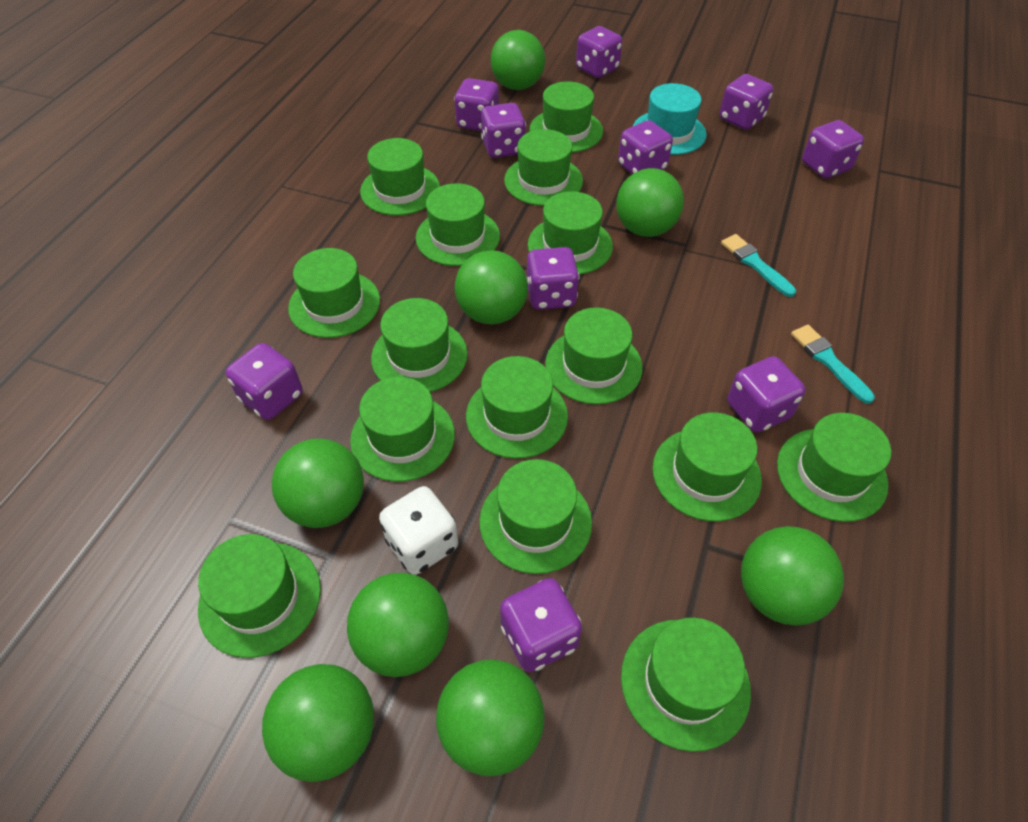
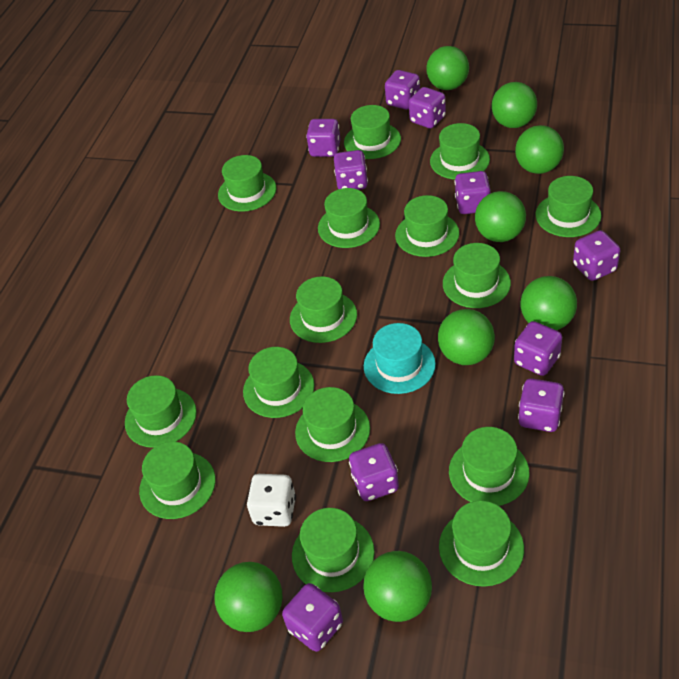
turquoise brush: [721,234,796,297] [791,325,875,404] = 2 -> none = 0

